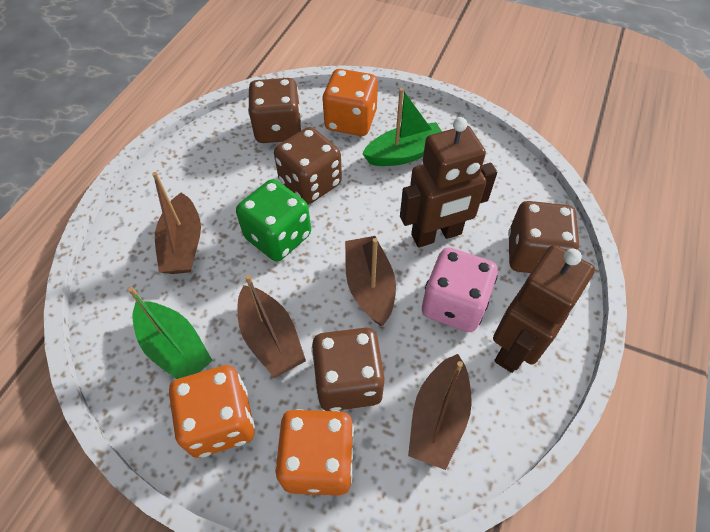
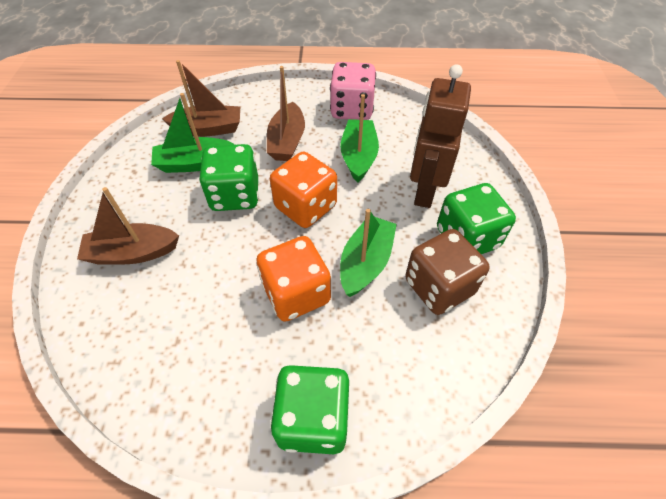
brown boat: [152,172,201,274] [238,275,306,378] [345,236,396,326] [408,354,472,470] = 4 -> [77,187,179,264] [162,60,240,137] [267,66,305,161] = 3
brown dice: [248,78,302,143] [274,127,342,204] [311,328,385,411] [508,201,579,273] = 4 -> [405,229,490,315] = 1
brown robot: [400,117,497,248] [493,245,595,373] = 2 -> [410,64,471,208] = 1
green boat: [128,287,213,379] [362,88,442,166] = 2 -> [151,93,235,173] [340,94,379,183] [340,209,397,297] = 3
green dice: [236,179,311,261] = 1 -> [199,144,259,211] [270,365,349,454] [437,183,516,254] = 3
orange dice: [169,365,255,458] [275,409,354,495] [322,69,378,136] = 3 -> [256,236,331,322] [270,152,337,228] = 2

